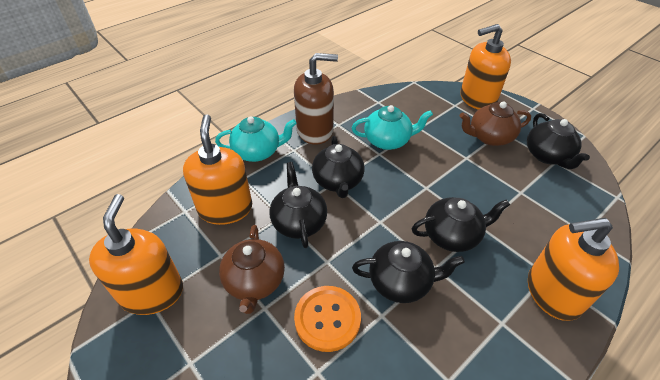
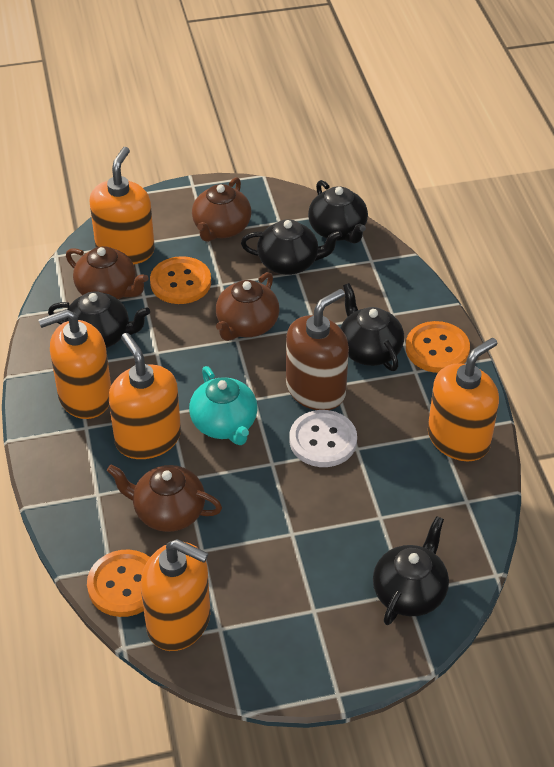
brown teapot: [219,225,285,314] [460,102,531,146] = 2 -> [66,246,148,300] [107,465,222,532] [192,177,251,242] [216,272,280,341] = 4
orange button: [294,286,361,352] = 1 -> [87,550,150,617] [150,256,211,304] [406,321,470,373] = 3
orange soap dispenser: [89,194,183,315] [183,114,252,225] [460,24,511,110] [528,218,619,321] = 4 -> [38,309,111,419] [89,147,155,264] [109,333,181,459] [141,539,210,651] [428,338,499,461] = 5
turquoise teapot: [215,116,297,162] [352,105,433,150] = 2 -> [189,366,258,445] = 1
white button: none = 0 -> [289,410,357,467] = 1

